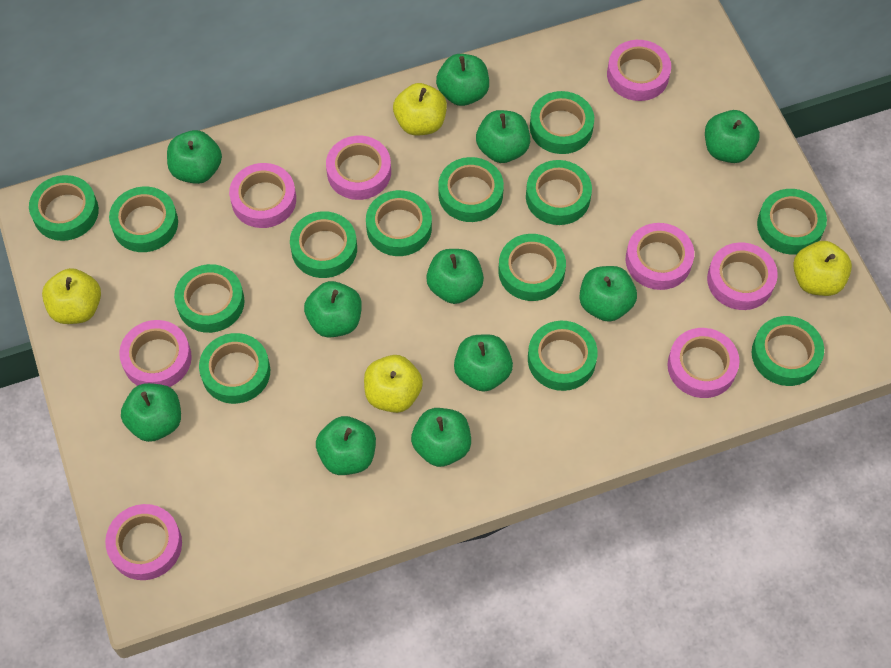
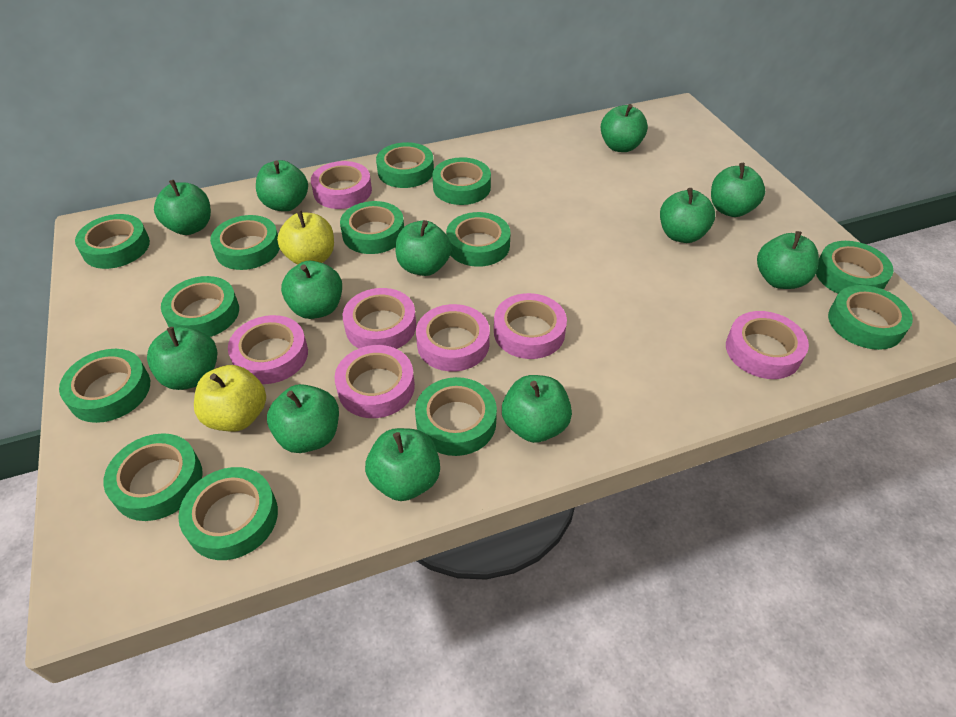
green apple: [121,383,181,442] [167,130,222,184] [304,281,362,337] [316,416,376,475] [411,408,471,467] [426,249,484,304] [436,54,489,106] [454,334,513,392] [476,110,530,163] [579,266,637,322] [705,110,760,163] = 11 -> [147,326,217,390] [154,180,211,235] [256,160,308,211] [267,384,339,453] [281,261,342,319] [365,428,440,501] [396,220,452,276] [502,375,572,443] [601,104,648,152] [660,188,715,243] [711,163,765,217] [757,231,819,289] = 12
pink tape: [105,504,182,580] [119,320,192,387] [229,163,296,228] [326,136,391,200] [607,40,671,101] [625,223,694,290] [667,328,739,398] [707,242,778,310] = 8 -> [228,315,308,384] [311,161,372,209] [335,345,415,418] [343,288,416,349] [416,304,490,372] [494,293,567,359] [726,311,809,379] = 7
yellow apple: [42,268,101,324] [364,355,423,413] [393,83,447,136] [793,241,852,296] = 4 -> [194,365,266,432] [277,210,334,265] = 2

